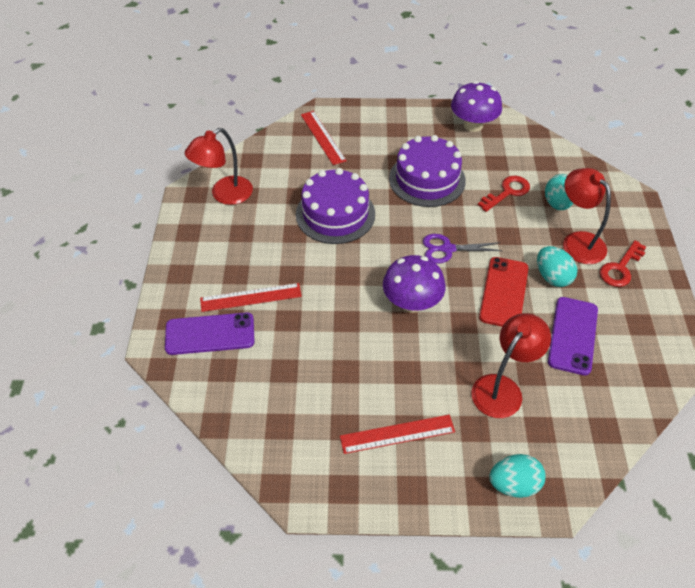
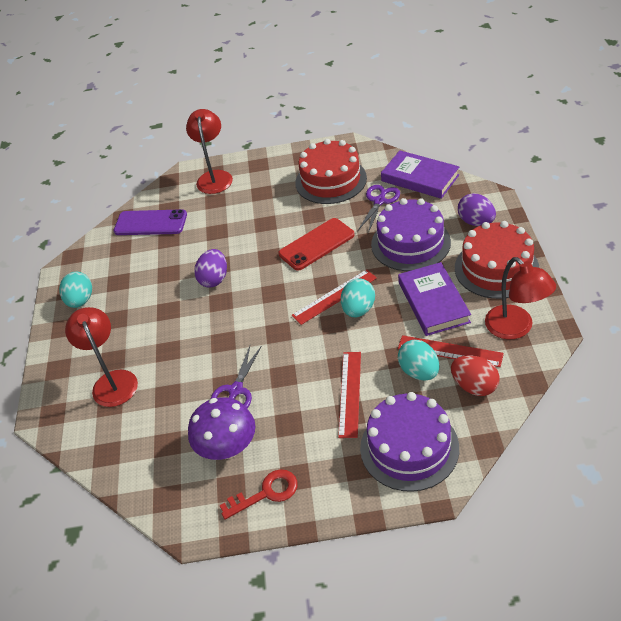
purple book: none = 0 -> [381,150,459,199] [398,262,471,336] = 2
purple egg: none = 0 -> [194,249,227,288] [458,193,496,226] = 2
purple mushroom: [383,255,446,312] [451,81,502,132] = 2 -> [188,397,255,460] = 1
purple phone: [165,312,255,355] [548,297,598,375] = 2 -> [114,209,187,235] = 1
purple scissors: [423,234,503,264] = 1 -> [211,346,261,408] [358,185,400,233] = 2
red cake: none = 0 -> [295,139,367,204] [455,221,539,299] = 2
red egg: none = 0 -> [451,355,499,396] = 1
red key: [478,176,530,212] [600,240,646,287] = 2 -> [220,469,298,520] = 1

